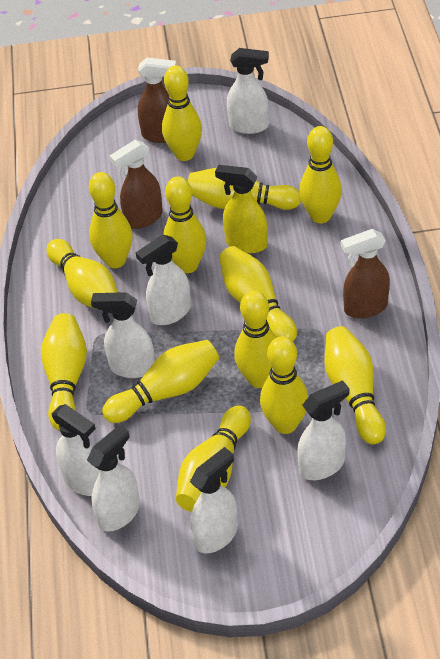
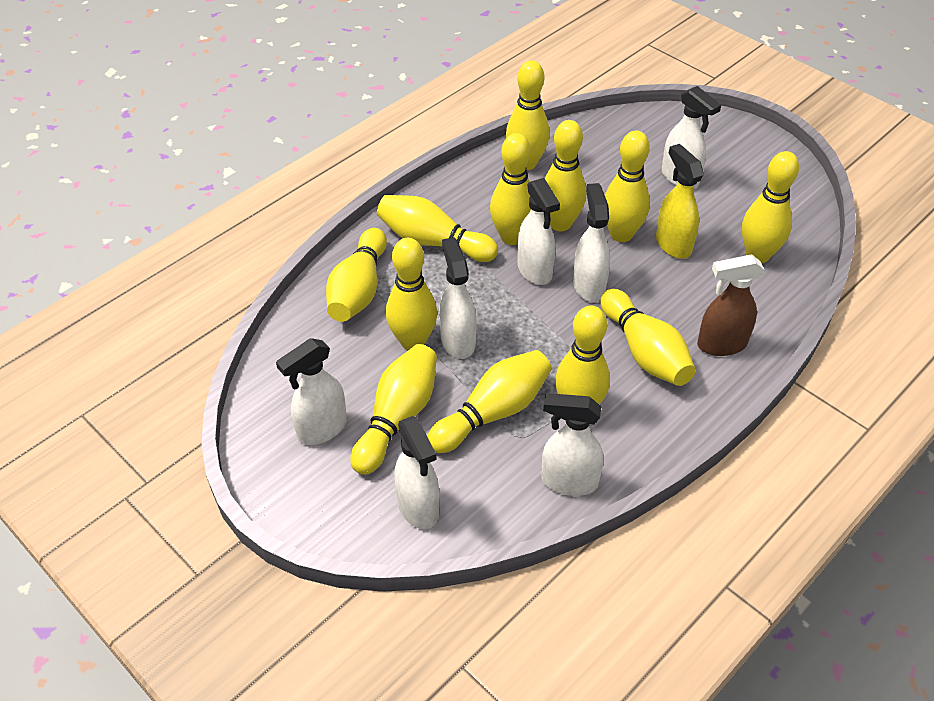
brown spray bottle: [109,140,163,229] [138,57,176,143] [341,229,390,318] = 3 -> [697,255,765,356] = 1
yellow bowling pin: [41,313,87,431] [47,239,118,309] [89,172,133,268] [102,340,219,423] [162,65,202,161] [163,176,206,273] [176,405,251,512] [188,168,301,210] [219,246,297,341] [234,290,276,388] [260,336,308,434] [299,126,342,223] [325,326,386,444] = 13 -> [326,228,387,322] [350,344,437,475] [377,195,498,262] [386,238,437,350] [427,350,552,453] [490,133,531,245] [506,60,550,170] [545,120,586,231] [555,306,610,405] [600,289,696,386] [605,130,650,242] [742,151,799,263] = 12

